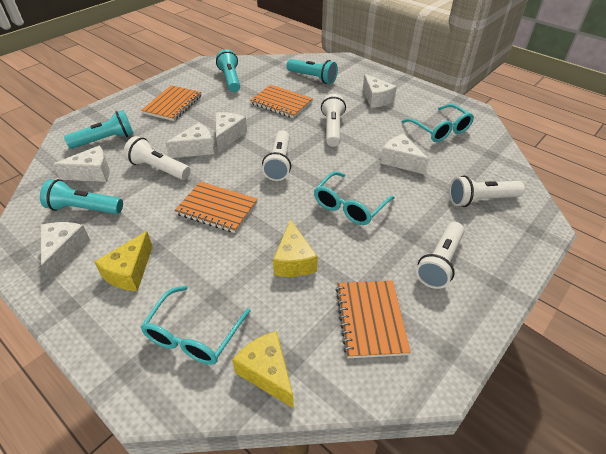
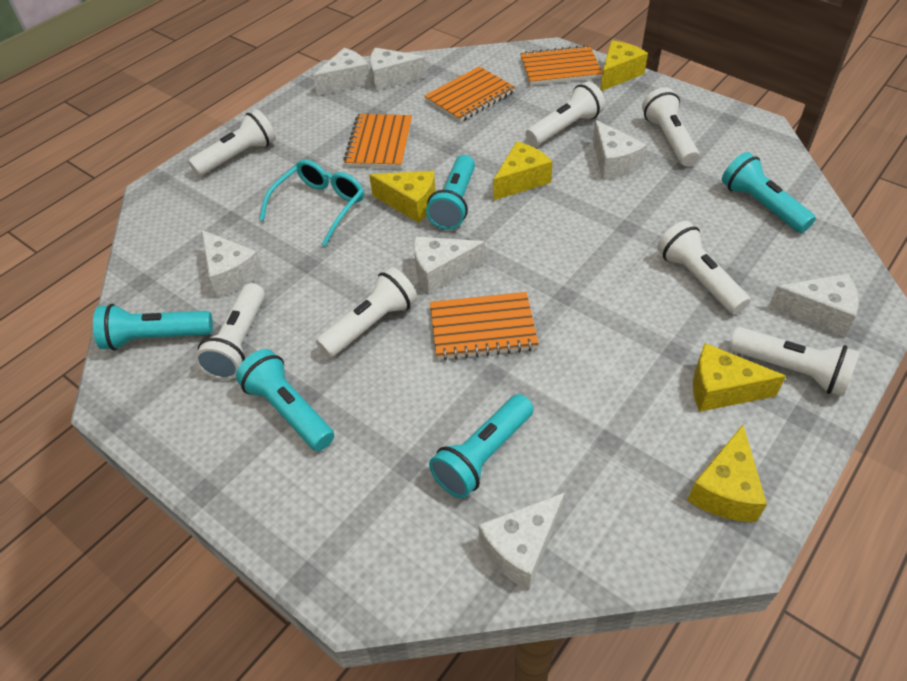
turquoise flashlight: [40,179,123,214] [64,110,134,149] [216,49,240,92] [286,59,338,84] = 4 -> [93,304,213,351] [236,349,334,451] [426,155,475,230] [429,394,534,498] [722,152,816,233] = 5
turquoise glasses: [141,286,251,365] [314,171,395,225] [402,104,474,142] = 3 -> [259,159,364,246] = 1
white cheese: [41,222,91,280] [53,146,110,182] [165,122,214,158] [215,112,247,152] [363,74,397,108] [380,134,429,174] = 6 -> [202,230,263,297] [313,48,371,96] [370,48,427,91] [414,237,485,294] [479,492,565,590] [593,120,647,180] [768,274,859,337] = 7
white flashlight: [123,136,191,180] [262,130,291,181] [321,94,346,147] [416,222,465,289] [449,176,525,207] = 5 -> [188,109,276,176] [195,283,265,380] [316,267,417,358] [525,82,605,146] [642,87,700,166] [657,221,750,314] [729,327,860,396] = 7
yellow cheese: [94,231,153,291] [232,331,294,408] [273,219,318,277] = 3 -> [369,171,436,223] [493,141,553,201] [601,41,648,91] [687,425,767,522] [693,343,786,412] = 5

